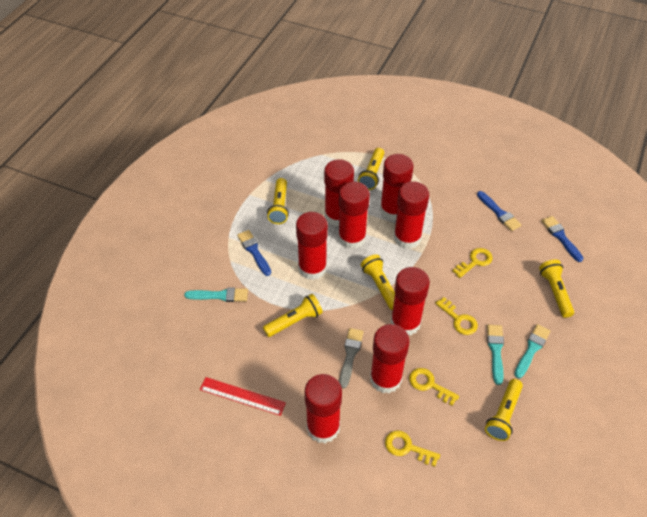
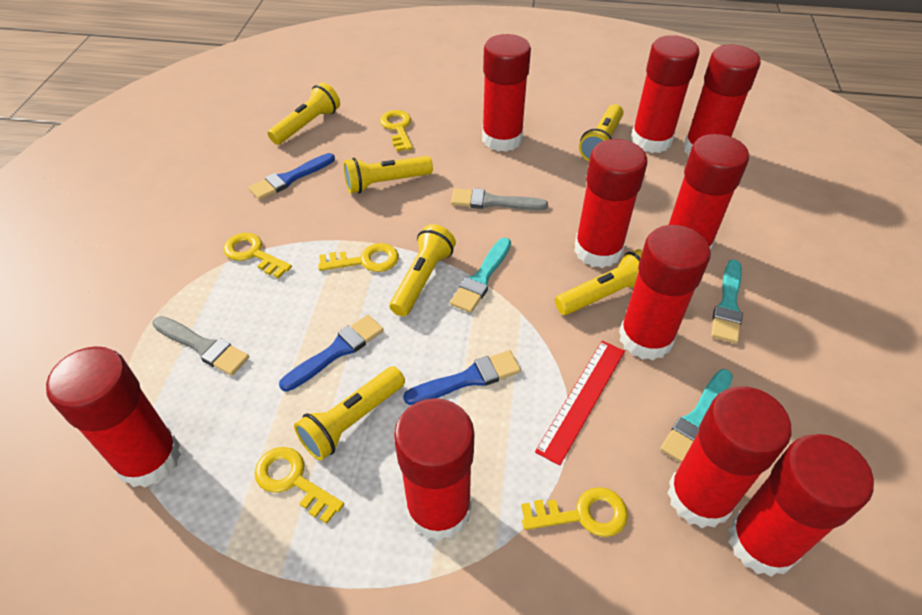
grey brush: [339,328,364,388] = 1 -> [152,316,249,376] [451,188,548,210] = 2
red glue stick: [296,212,328,280] [305,374,342,443] [324,159,354,226] [338,182,370,249] [370,324,410,393] [380,154,413,221] [390,267,430,335] [394,181,429,249] = 8 -> [46,346,181,488] [394,398,474,541] [482,34,531,152] [574,139,647,268] [619,225,711,360] [631,35,699,153] [667,386,792,528] [669,134,749,251] [683,44,761,157] [728,434,874,577] = 10
yellow key: [385,431,440,467] [409,368,459,406] [435,297,478,335] [452,248,493,278] = 4 -> [224,233,292,278] [255,447,344,524] [318,243,399,272] [380,110,413,151] [521,487,628,537] = 5

